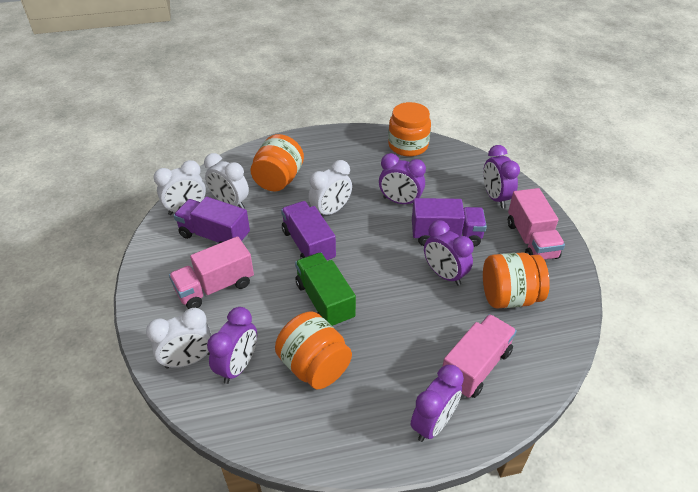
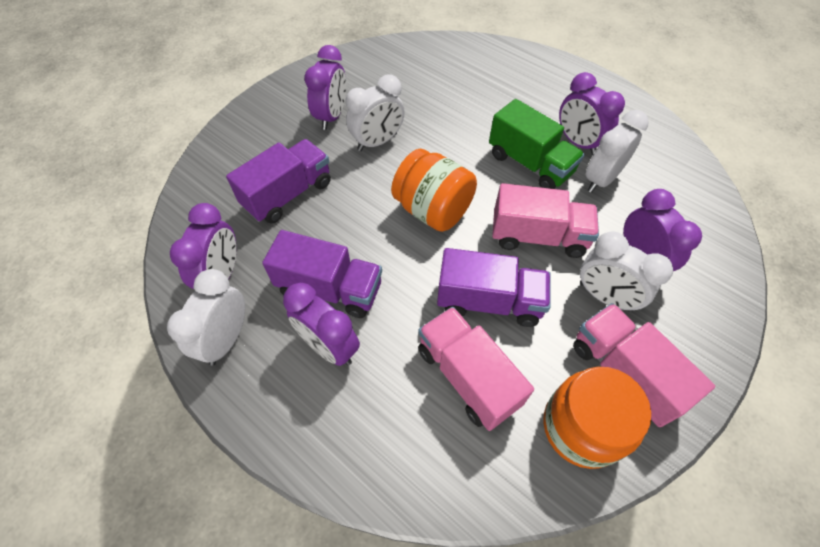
orange jar: [250,134,304,191] [275,312,352,389] [388,102,431,157] [483,252,550,308] = 4 -> [391,149,477,232] [543,367,651,469] = 2

